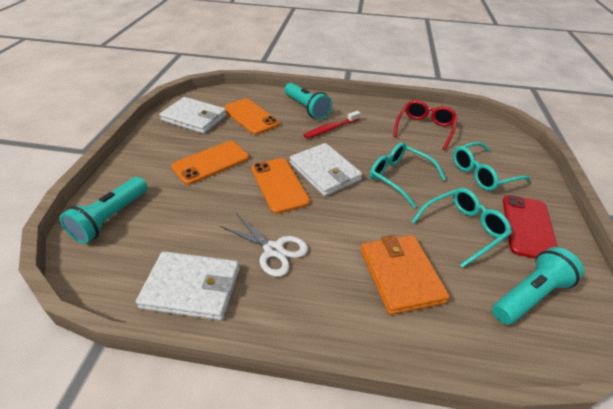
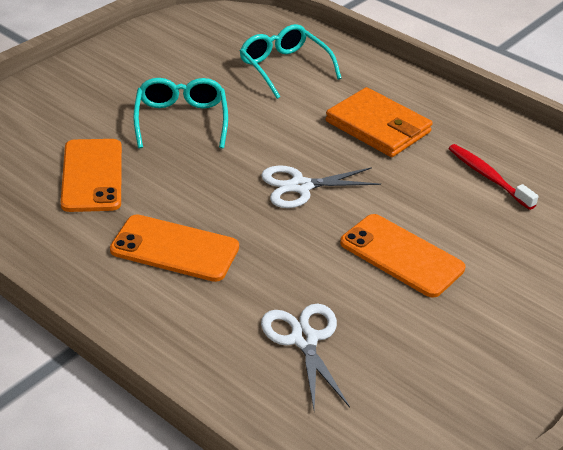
red glasses: [393,100,458,150] = 1 -> none = 0
red phone: [503,195,558,259] = 1 -> none = 0
turquoise flashlight: [59,177,148,244] [285,83,332,120] [492,247,584,325] = 3 -> none = 0
turquoise glasses: [370,142,446,208] [411,188,512,268] [453,142,531,191] = 3 -> [133,78,228,149] [240,24,342,99] = 2
white scissors: [220,213,308,277] = 1 -> [261,165,381,208] [261,304,350,409] = 2
white wallet: [136,251,240,320] [159,97,227,134] [290,143,362,196] = 3 -> none = 0

